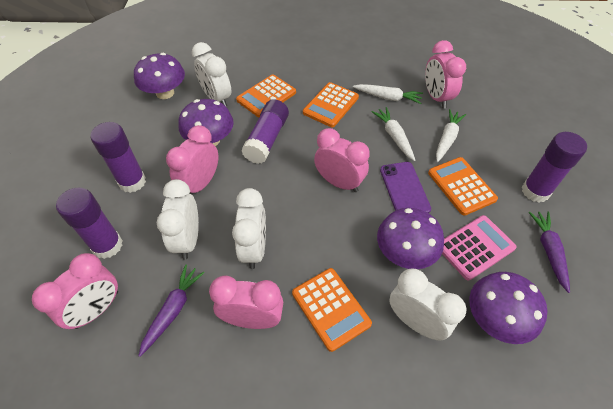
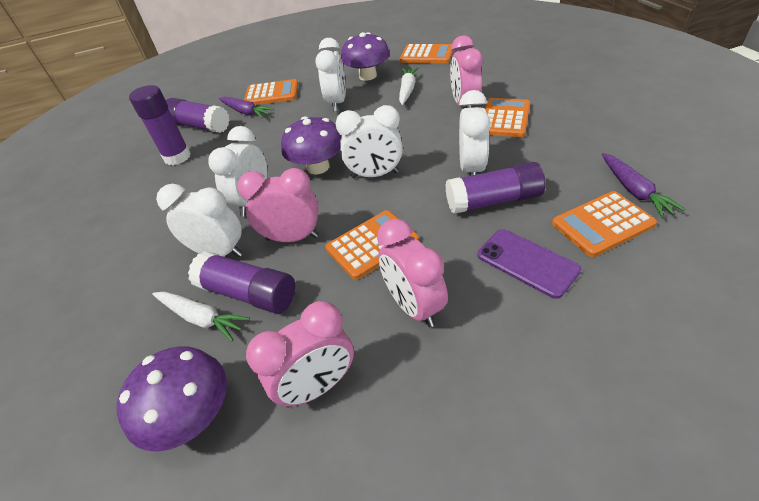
orange calculator: [236,74,296,117] [292,268,372,352] [303,82,359,127] [428,157,498,216] = 4 -> [244,79,298,105] [325,210,419,280] [400,44,453,63] [485,98,530,137] [552,191,657,257] = 5
pink calculator: [442,215,517,280] = 1 -> none = 0
pink clock: [32,253,118,329] [166,125,218,194] [209,276,283,329] [314,128,370,192] [425,40,466,109] = 5 -> [237,168,319,242] [246,301,354,407] [377,219,448,327] [450,35,483,108] = 4
purple mushroom: [134,53,185,99] [179,99,234,146] [377,208,444,269] [469,272,548,344] = 4 -> [116,346,227,452] [281,116,342,175] [341,32,390,81] = 3
white carrot: [353,84,423,104] [372,107,415,161] [436,109,466,162] = 3 -> [152,292,250,341] [399,67,418,105] = 2
white clock: [157,179,199,260] [192,42,231,107] [232,188,266,269] [389,268,466,340] = 4 -> [156,184,243,257] [208,126,268,217] [315,38,346,112] [336,105,403,179] [459,90,491,176] = 5

